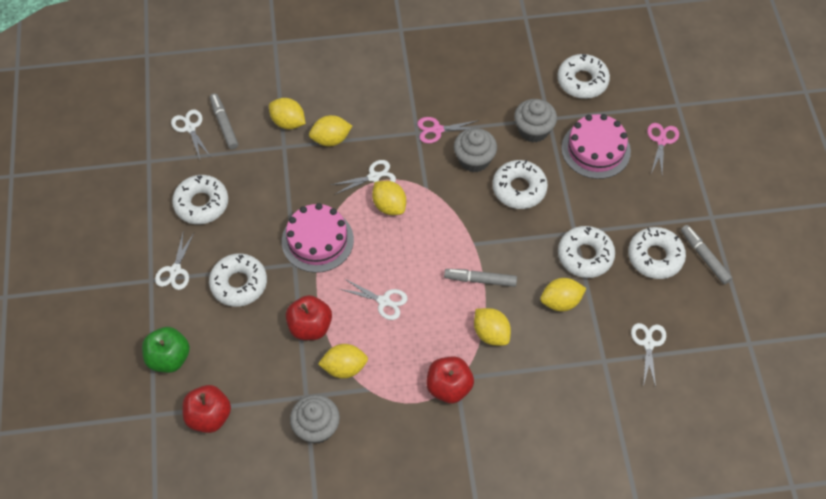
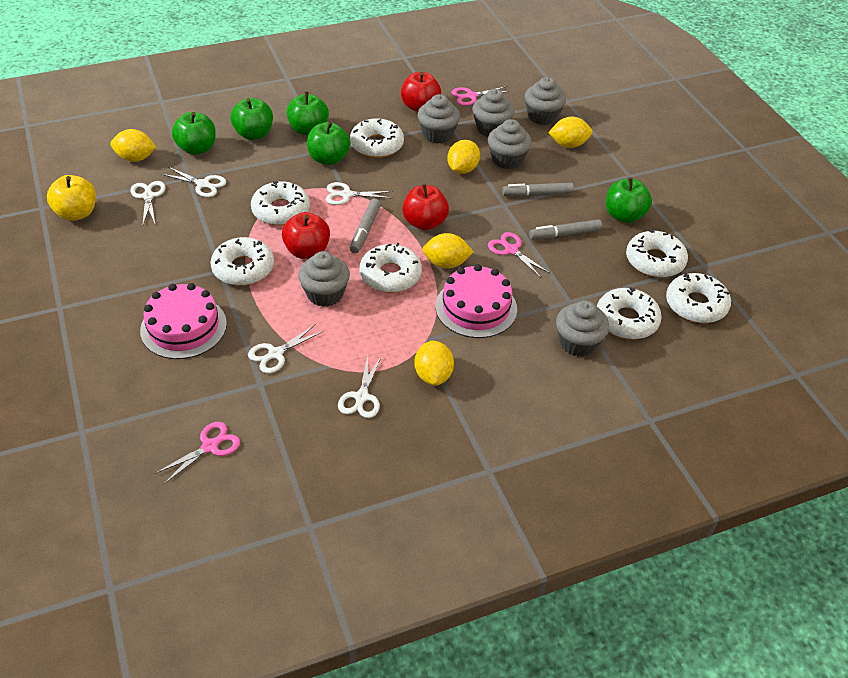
green apple: [142,327,190,373] = 1 -> [172,112,216,155] [230,98,273,140] [287,92,329,135] [307,121,350,165] [606,177,652,223] = 5
grey cupcake: [290,395,340,444] [454,128,497,173] [514,99,557,142] = 3 -> [298,251,350,307] [417,94,460,143] [472,89,515,137] [488,119,532,169] [524,77,566,125] [556,300,609,357] = 6
pink scissors: [417,117,479,143] [647,123,679,174] = 2 -> [155,422,240,484] [451,86,511,106] [488,232,550,278] = 3
white donut: [172,175,228,224] [209,253,267,307] [492,160,548,209] [557,54,610,99] [558,226,615,278] [628,227,686,279] = 6 -> [210,237,274,286] [251,181,310,226] [350,118,404,158] [360,243,422,293] [597,287,662,339] [626,229,688,278] [666,273,731,323] = 7
yellow apple: none = 0 -> [47,175,96,221] = 1
yellow lemon: [269,98,306,130] [309,115,352,146] [318,344,368,379] [372,181,406,215] [474,308,511,346] [540,278,587,312] = 6 -> [110,129,156,162] [414,341,454,386] [422,233,474,269] [447,140,480,174] [548,116,592,148] = 5

